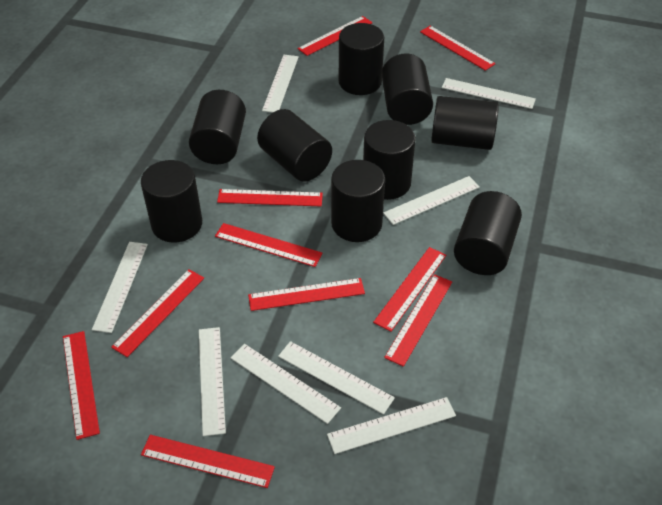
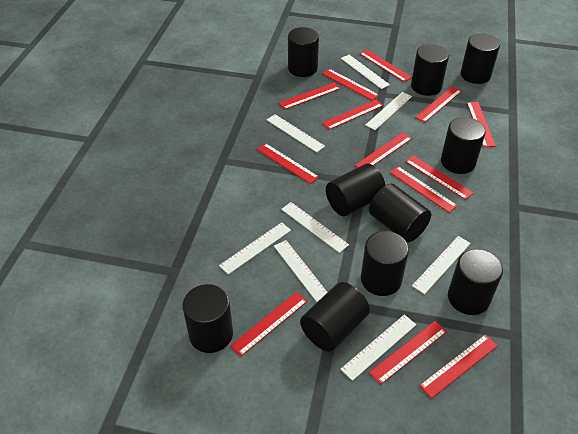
black cylinder: [141,160,202,243] [189,90,246,164] [257,109,332,182] [331,160,385,242] [339,23,384,95] [363,120,416,200] [382,53,433,125] [431,96,499,150] [454,191,522,275] = 9 -> [182,284,233,353] [288,27,319,77] [300,282,370,352] [326,164,385,216] [361,231,409,296] [369,184,431,242] [411,44,449,96] [441,117,486,174] [448,249,503,315] [460,33,500,84] = 10
red ruler: [63,331,100,440] [111,269,204,357] [141,435,275,488] [215,223,323,267] [217,189,323,206] [248,278,365,311] [298,16,373,56] [373,247,446,332] [384,274,452,367] [420,26,496,71] = 10 -> [230,292,307,356] [257,143,319,184] [279,82,341,110] [322,69,379,101] [322,99,383,130] [355,132,412,168] [360,50,412,82] [369,321,447,385] [390,166,458,213] [405,155,473,200] [415,86,462,123] [419,334,498,399] [467,102,496,147] = 13

